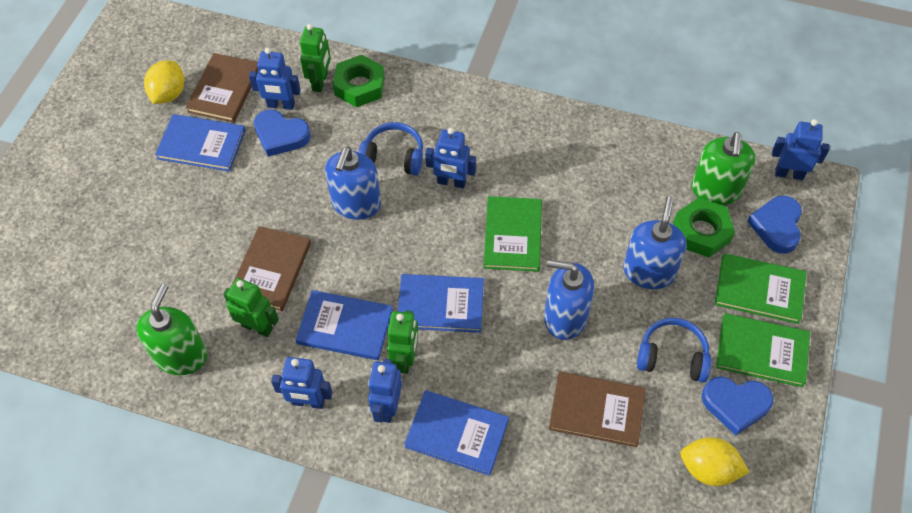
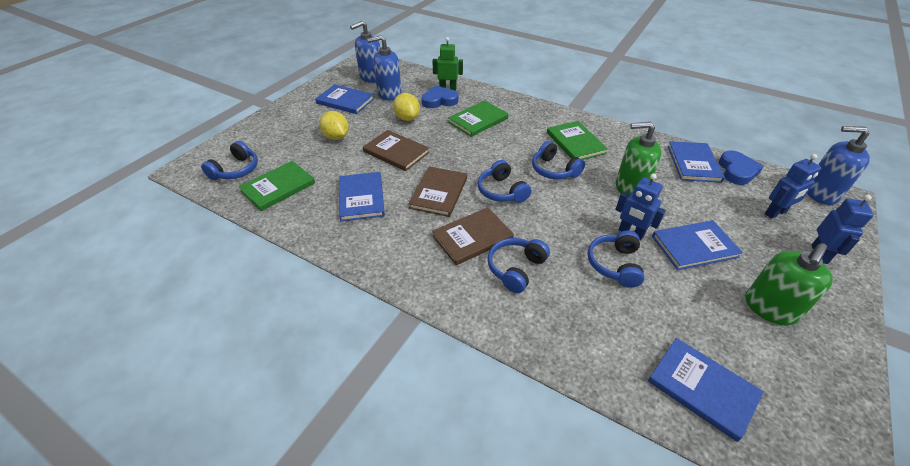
blue book: [155,114,246,171] [296,290,393,360] [398,274,484,333] [404,390,509,476] = 4 -> [315,84,374,114] [339,172,385,221] [648,338,764,442] [652,220,743,270] [668,141,725,183] = 5
blue headphones: [358,122,423,175] [637,318,712,383] = 2 -> [201,141,258,180] [478,160,531,203] [487,238,550,293] [532,141,585,179] [587,231,644,288] = 5
blue heart: [254,109,311,157] [702,377,774,436] [747,196,802,254] = 3 -> [422,86,458,108] [719,150,764,185] = 2
blue robot: [249,48,301,110] [271,357,332,409] [368,359,402,423] [425,128,476,189] [772,119,829,180] = 5 -> [615,173,666,240] [765,154,821,219] [812,195,874,264] = 3
green nut: [333,55,385,107] [673,198,735,257] = 2 -> none = 0
green robot: [223,278,279,337] [300,24,331,92] [387,310,418,374] = 3 -> [432,37,463,91] = 1

